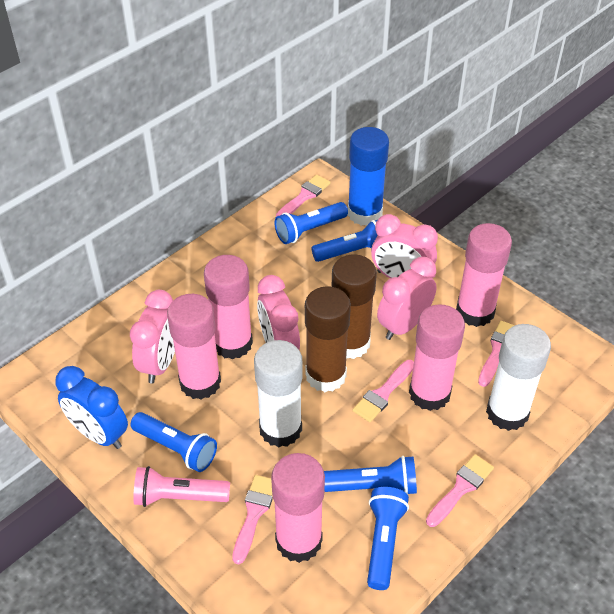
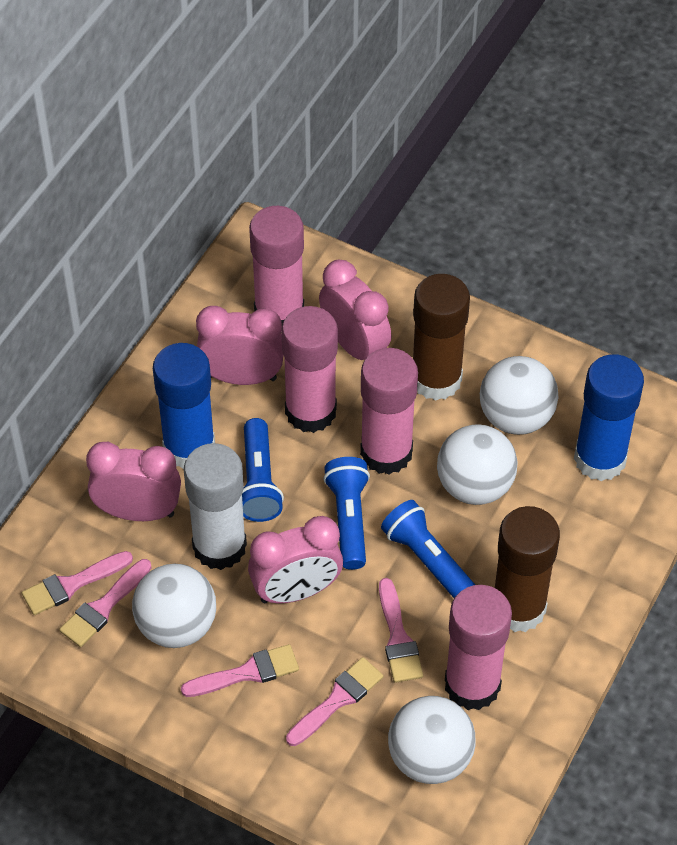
blue clock: [56,366,128,449] = 1 -> none = 0
blue flashlight: [130,412,217,472] [275,202,348,244] [311,220,377,262] [324,456,417,494] [367,487,409,590] = 5 -> [242,418,284,522] [323,457,370,570] [381,500,475,598] = 3
blue glue stick: [348,127,389,226] = 1 -> [153,343,215,470] [574,354,644,481] = 2
pink flashlight: [133,466,230,507] = 1 -> none = 0
pink glue stick: [167,294,221,400] [204,255,253,359] [271,453,325,563] [409,304,465,411] [456,223,512,327] = 5 -> [249,206,304,332] [281,306,338,433] [360,348,418,475] [445,585,512,710] = 4
white ball: none = 0 -> [132,564,216,648] [388,696,475,784] [437,424,518,505] [480,356,559,435] = 4
white glue stick: [254,340,303,448] [486,324,551,431] = 2 -> [184,443,247,570] = 1

